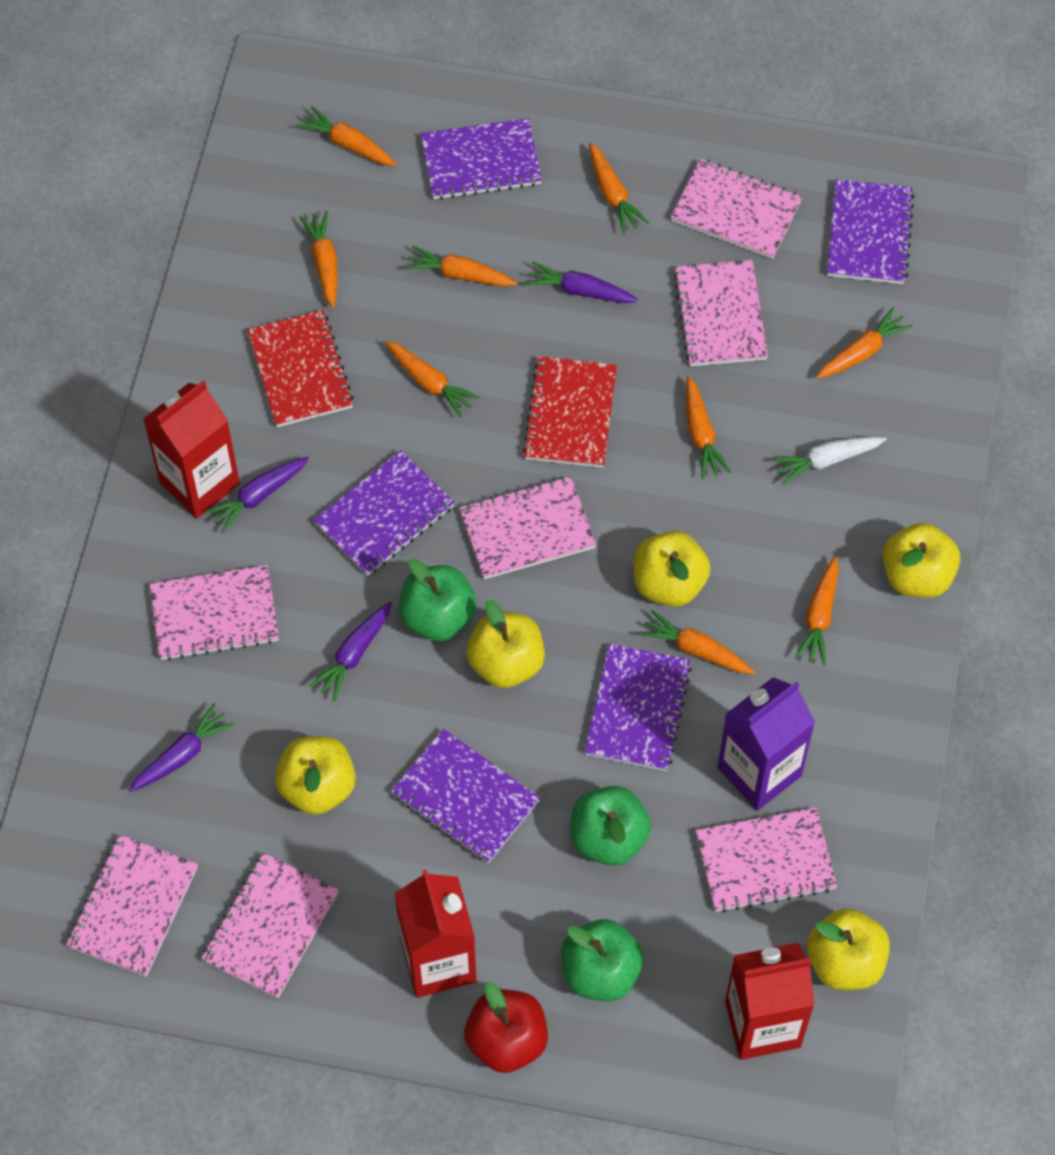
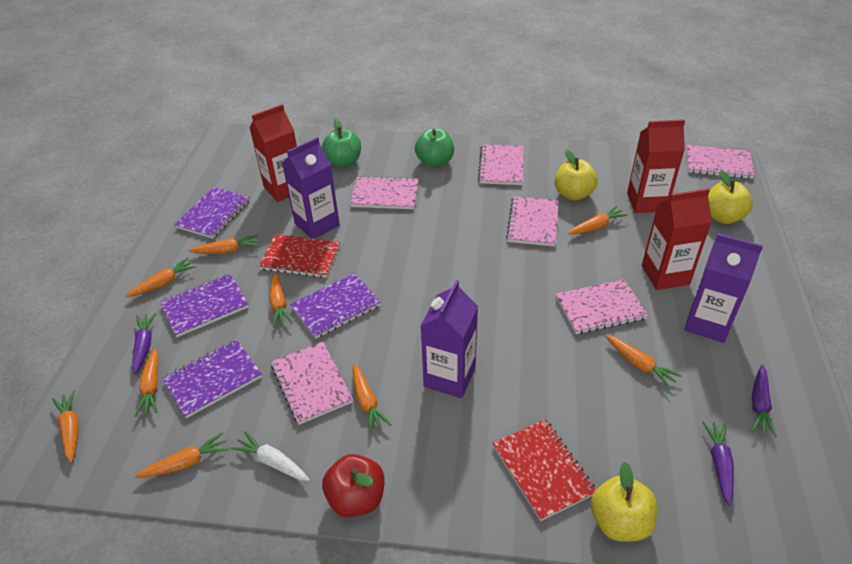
green apple: [399,559,477,641] [561,919,643,1001] [571,786,651,866] = 3 -> [322,118,361,167] [415,128,454,167] = 2
pink notebook: [66,835,198,977] [149,565,279,661] [201,853,339,999] [459,476,596,579] [670,159,802,259] [673,260,768,366] [696,807,837,913] = 7 -> [271,342,353,425] [350,176,419,209] [478,144,523,185] [506,196,559,246] [556,279,648,334] [686,145,755,179] = 6
purple carrot: [129,703,234,792] [205,457,309,533] [309,601,392,701] [525,261,638,303] = 4 -> [132,313,156,375] [702,421,734,506] [751,365,777,437] = 3
purple carton: [718,677,815,811] = 1 -> [282,137,340,239] [421,280,478,398] [684,233,763,343] = 3
purple notebook: [313,450,455,576] [391,729,540,863] [421,118,542,200] [584,643,692,771] [827,179,915,284] = 5 -> [160,274,249,337] [162,340,262,418] [174,187,250,239] [290,273,381,338] = 4
yellow apple: [275,736,356,815] [466,600,545,688] [634,531,711,607] [807,908,890,990] [882,523,960,598] = 5 -> [555,149,598,201] [591,462,657,542] [708,170,753,224] = 3

